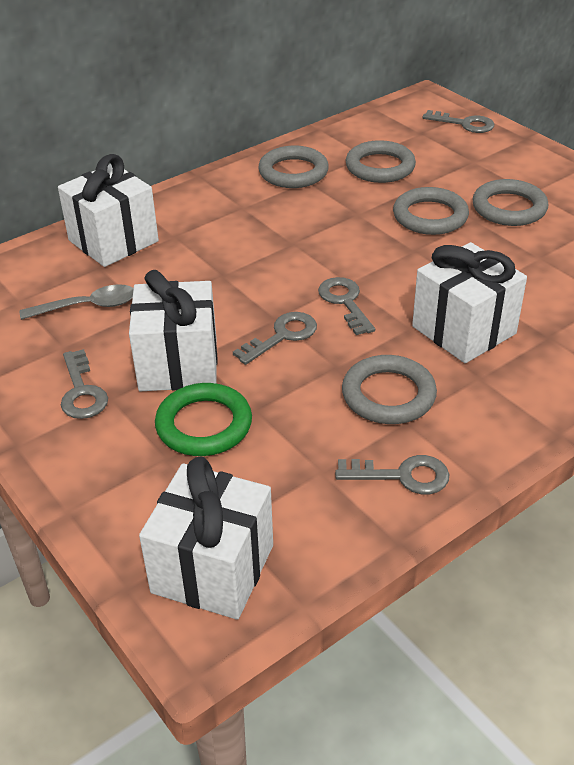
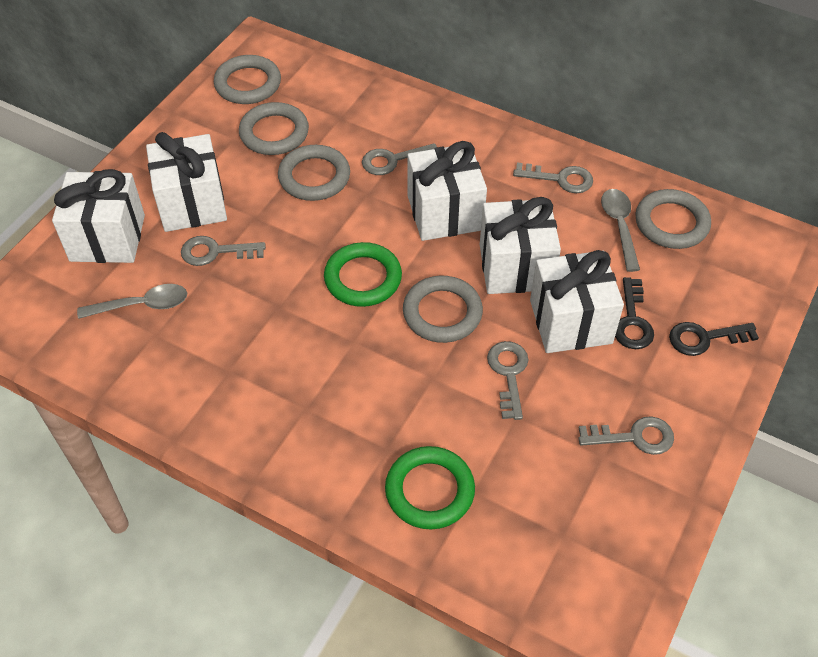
black key: none = 0 -> [615,277,654,349] [669,322,759,356] = 2
green ring: [155,383,252,456] = 1 -> [324,242,402,307] [385,446,475,529] = 2
grey spoon: [20,284,134,320] = 1 -> [77,284,187,319] [601,189,640,272] = 2
white gift: [58,154,159,267] [129,270,218,391] [139,456,273,620] [412,242,527,363] = 4 -> [52,169,145,263] [146,132,227,232] [408,141,487,241] [480,197,561,294] [530,250,624,353] = 5

